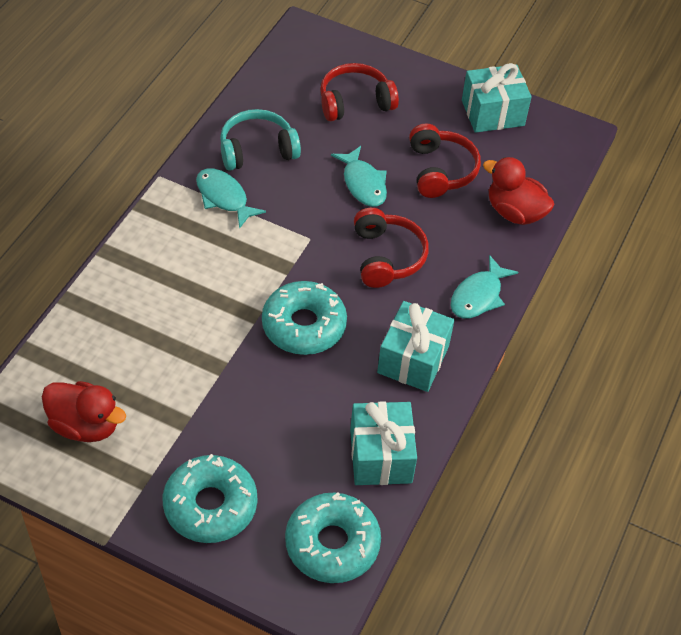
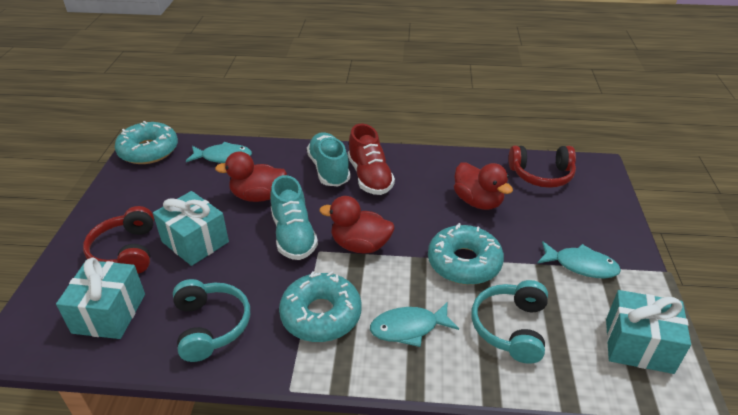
red duck: [42,381,126,442] [483,157,554,225] = 2 -> [215,151,287,202] [319,196,395,254] [454,162,513,210] = 3
red headphones: [320,63,399,121] [354,208,429,288] [409,124,481,198] = 3 -> [83,206,154,274] [509,146,576,188] = 2
red shoe: none = 0 -> [348,124,395,195] = 1
turquoise headphones: [220,109,301,171] = 1 -> [173,279,250,362] [471,280,548,364] = 2
turquoise shoe: none = 0 -> [270,175,318,260] [307,132,351,187] = 2

